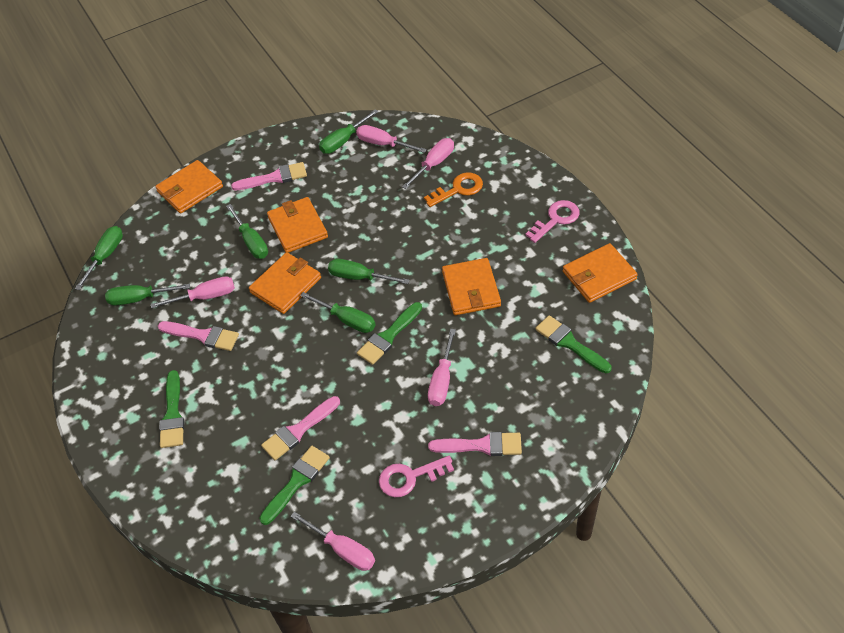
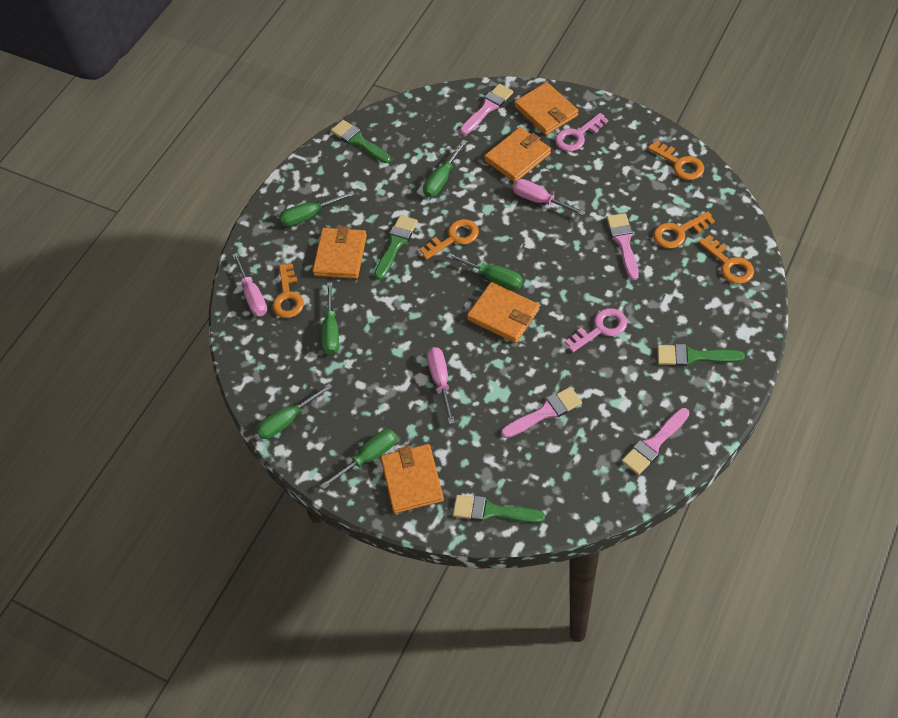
orange key: [424,172,483,207] = 1 -> [272,264,304,318] [420,219,479,260] [648,140,704,180] [653,212,715,249] [699,235,754,284] = 5
pink screwdriver: [151,276,235,308] [290,512,375,571] [356,125,427,153] [402,138,454,189] [428,329,456,406] = 5 -> [233,253,267,316] [427,347,455,424] [512,179,585,216] = 3

